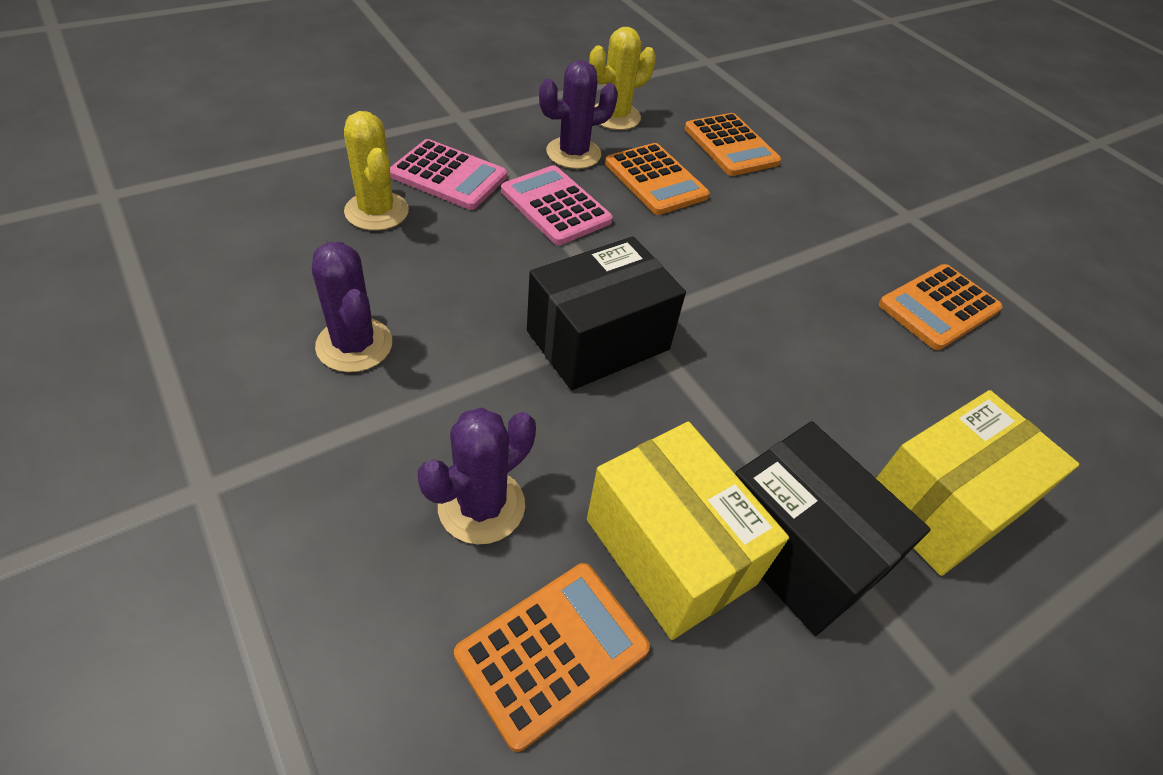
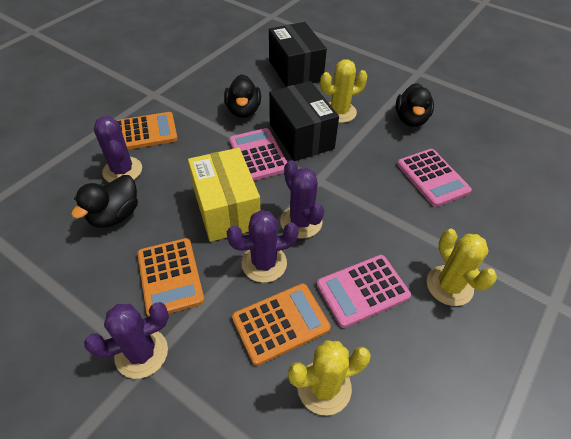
black duck: none = 0 -> [71,175,138,228] [224,74,261,118] [396,83,434,127] = 3
orange calculator: [454,563,650,752] [605,143,710,215] [684,113,781,176] [879,264,1003,350] = 4 -> [116,112,178,150] [137,238,205,317] [232,283,331,366] = 3
pink calculator: [390,139,507,210] [501,165,613,245] = 2 -> [229,128,287,181] [317,255,411,328] [397,149,472,207] = 3
purple cactus: [312,242,392,372] [418,407,536,545] [539,60,618,169] = 3 -> [84,302,169,379] [94,116,142,182] [227,210,299,283] [280,160,324,239] = 4
yellow box: [587,422,789,640] [876,390,1079,576] = 2 -> [188,148,261,242] = 1
yellow cactus: [344,111,409,231] [589,27,656,130] = 2 -> [288,340,371,416] [320,59,367,123] [427,229,497,306] = 3

